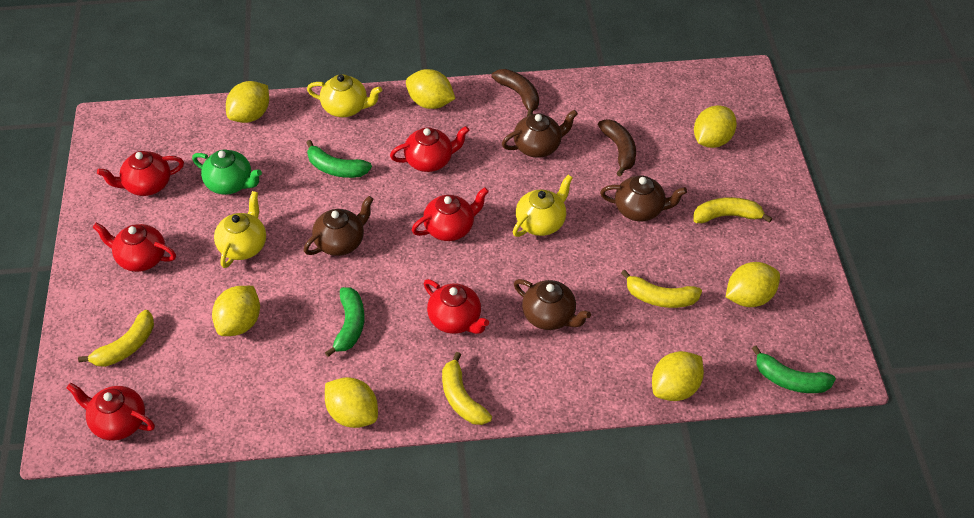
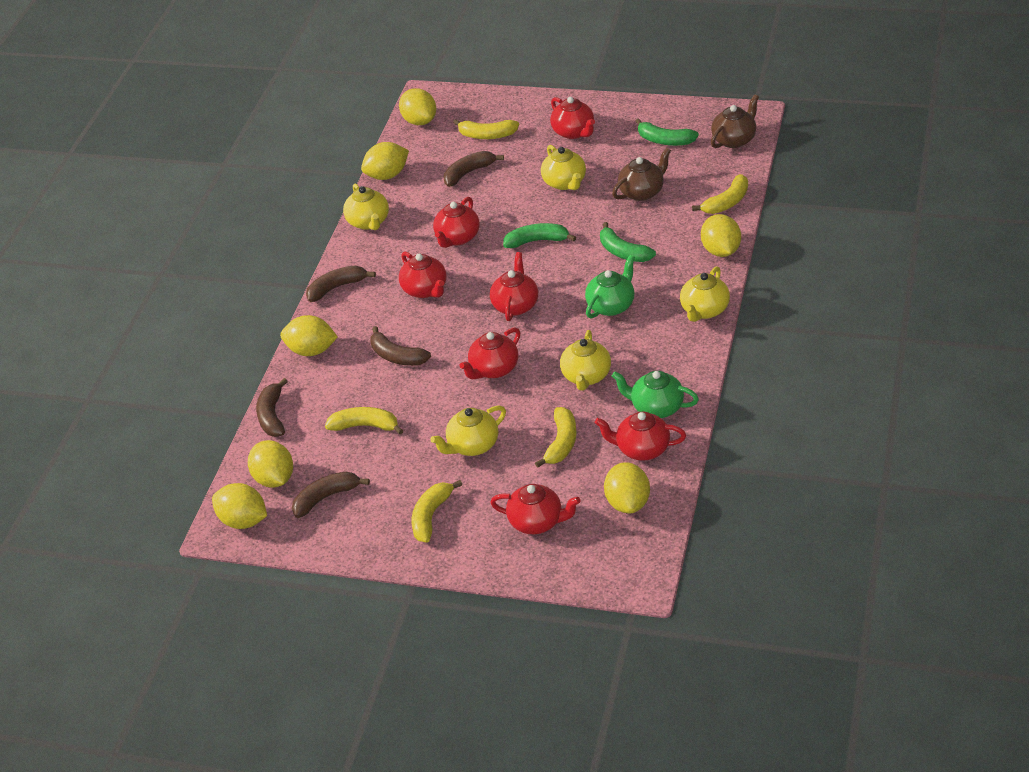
brown banana: [491,69,539,116] [598,119,636,176] = 2 -> [256,378,288,437] [292,471,370,518] [306,266,376,302] [370,326,431,366] [444,151,504,187] = 5
brown teapot: [304,196,374,256] [502,110,578,158] [514,279,591,330] [600,176,687,221] = 4 -> [612,148,671,201] [711,94,759,148] = 2
green teapot: [192,150,262,195] = 1 -> [585,255,635,319] [612,371,699,418] = 2
red teapot: [66,383,155,441] [92,223,176,272] [97,151,184,196] [390,126,469,172] [411,187,489,241] [424,279,489,334] = 6 -> [399,252,446,298] [433,197,480,248] [459,327,520,379] [490,252,538,321] [490,484,581,534] [550,97,595,139] [595,412,686,461] = 7
yellow banana: [78,310,154,367] [442,352,492,425] [621,270,702,308] [693,197,772,223] = 4 -> [325,407,404,435] [412,480,462,543] [453,119,519,139] [535,407,577,468] [692,174,748,214] = 5
yellow teapot: [214,191,266,268] [307,74,382,117] [513,175,573,237] = 3 -> [343,183,389,230] [430,406,506,456] [541,145,586,190] [560,330,611,391] [680,266,730,322] = 5

